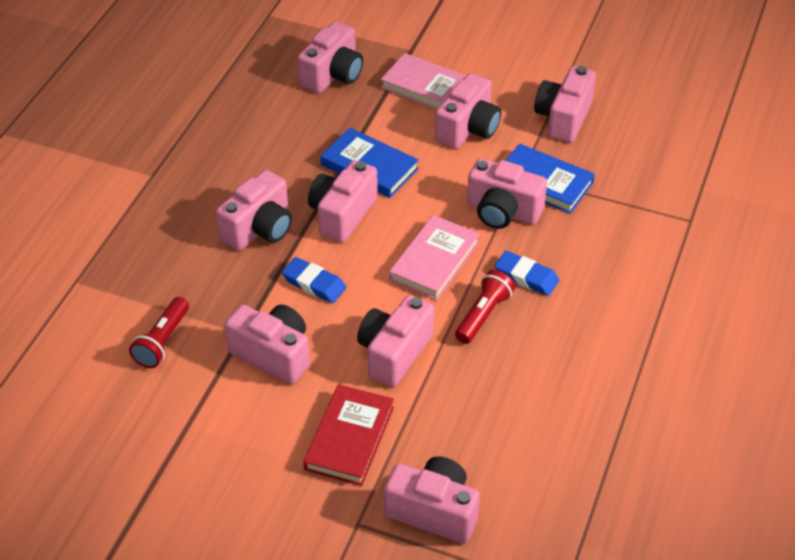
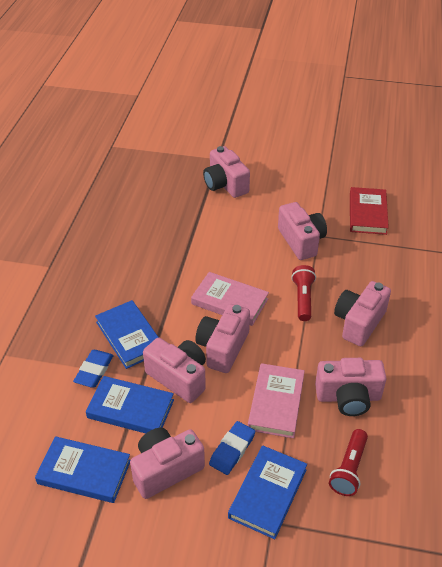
blue book: [321,128,419,198] [505,144,595,214] = 2 -> [35,436,130,503] [86,376,174,433] [95,300,159,369] [228,445,307,539] = 4
pink camera: [216,170,292,250] [224,305,310,384] [298,21,363,93] [308,160,378,243] [357,295,434,387] [384,456,480,543] [435,73,501,149] [467,158,547,229] [534,66,596,142] = 9 -> [130,428,205,499] [143,338,206,403] [196,304,250,373] [203,146,250,198] [278,202,327,260] [315,358,386,416] [334,281,391,346] = 7

